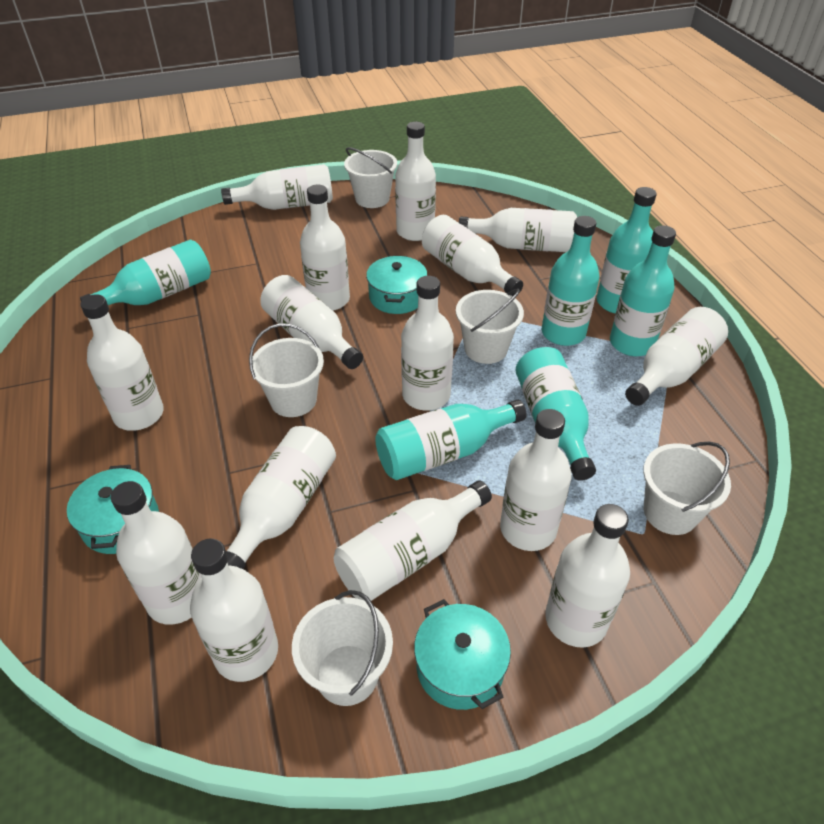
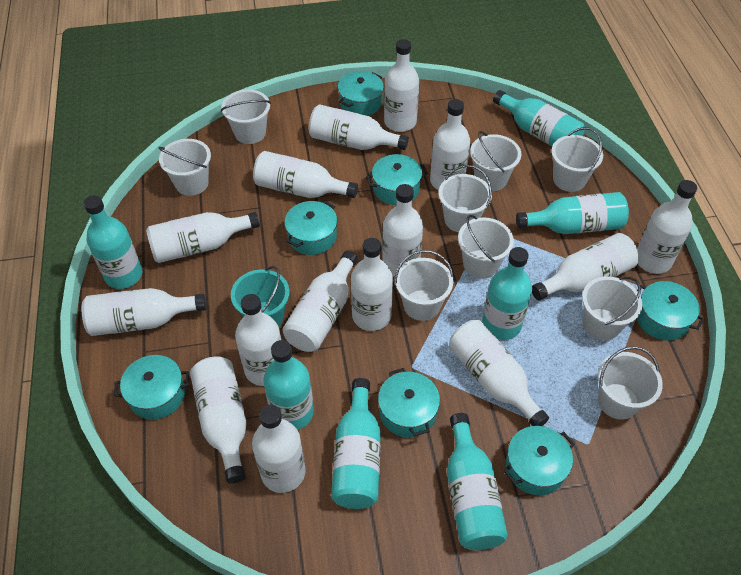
turquoise bottle: [80,240,211,305] [375,400,527,480] [516,347,596,481] [542,216,600,346] [596,187,657,313] [610,225,676,356] = 6 -> [84,195,142,289] [263,340,314,430] [331,378,381,509] [447,413,508,550] [482,247,532,340] [493,90,585,146] [516,192,629,234] = 7
turquoise bucket: none = 0 -> [231,266,290,326] = 1
turquoise pot: [67,465,159,554] [366,256,427,314] [414,599,511,710] = 3 -> [114,355,190,419] [284,201,337,255] [338,71,384,116] [366,154,428,205] [378,368,440,437] [504,426,575,495] [637,281,705,341] = 7
white bucket: [249,323,324,417] [292,590,393,706] [344,147,397,208] [456,289,524,364] [643,442,731,535] = 5 -> [158,139,211,196] [221,89,271,144] [394,250,454,321] [439,165,492,232] [458,215,514,279] [470,131,521,191] [551,127,603,192] [582,276,642,340] [598,346,663,420] = 9

